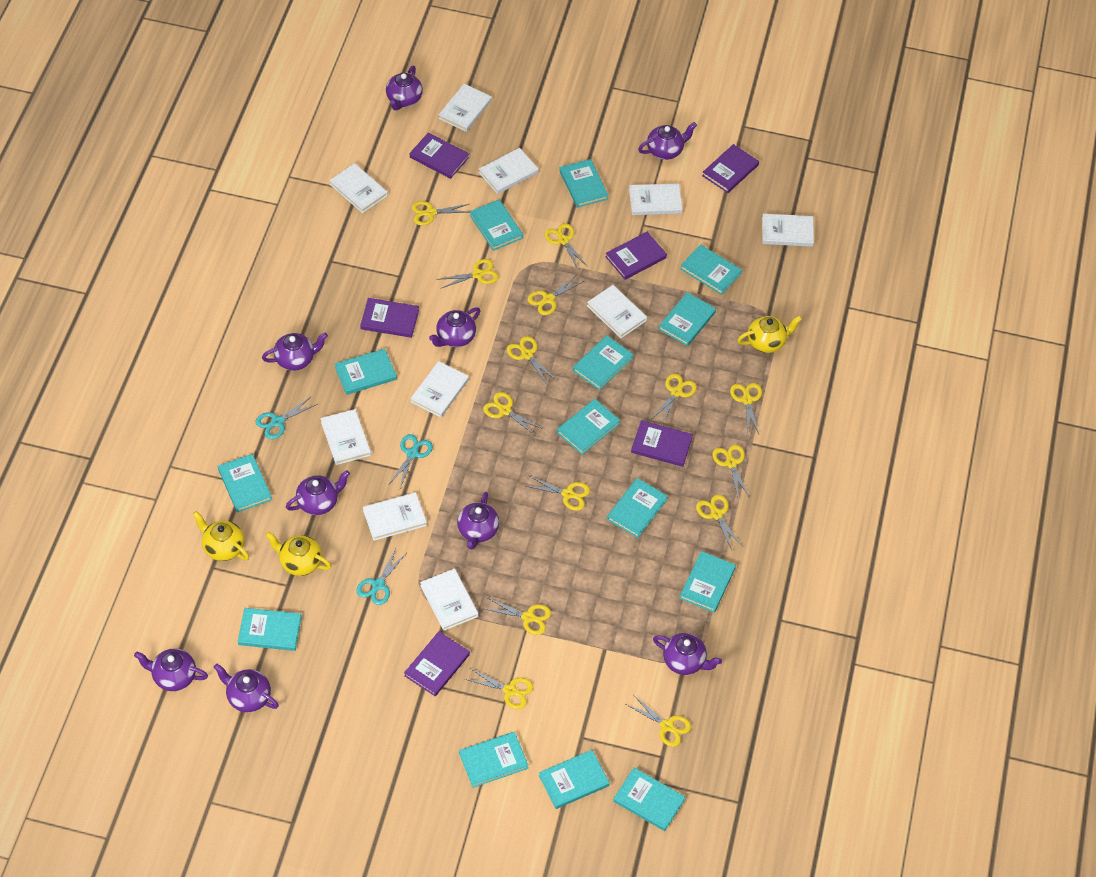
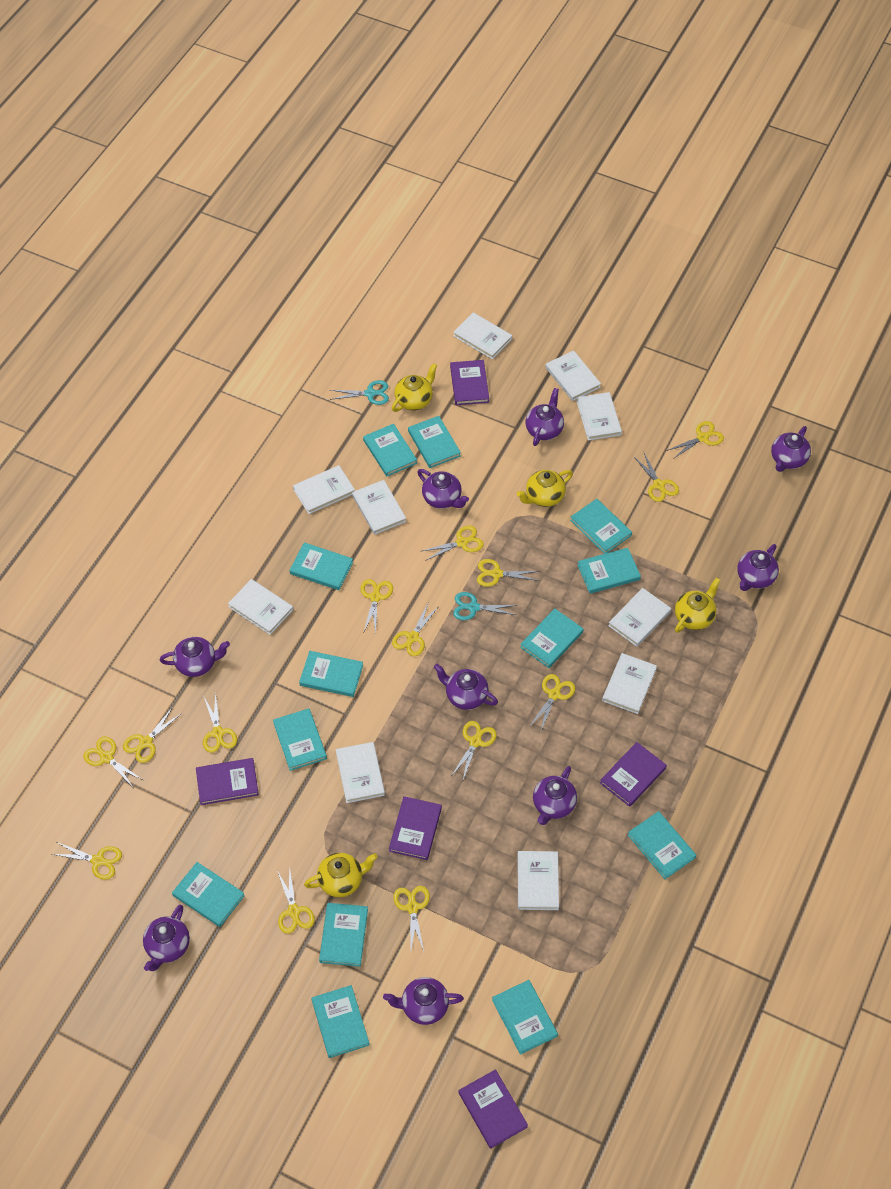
purple book: [360,298,419,338] [404,631,470,696] [410,132,469,179] [606,232,667,280] [631,420,693,467] [702,144,759,193] = 6 -> [196,758,259,805] [389,796,442,860] [450,360,489,405] [458,1069,528,1149] [600,742,667,807] = 5
turquoise book: [218,454,272,512] [238,608,302,651] [335,349,397,395] [459,732,529,788] [470,200,523,251] [539,750,610,809] [557,399,620,455] [559,159,609,208] [573,335,634,390] [607,478,668,538] [613,767,685,831] [658,292,716,346] [680,244,742,295] [680,551,736,613] = 14 -> [172,862,245,927] [273,708,327,771] [290,542,353,590] [299,651,363,697] [311,985,370,1058] [319,903,368,967] [363,424,417,477] [408,416,461,468] [492,980,558,1055] [520,609,584,668] [570,499,632,554] [578,548,641,594] [628,811,696,879] = 13
turquoise scissors: [255,397,318,439] [356,549,406,605] [389,434,433,488] = 3 -> [330,380,389,405] [453,592,517,620] = 2
yellow teapot: [193,511,249,561] [265,532,332,576] [738,316,802,353] = 3 -> [304,853,377,897] [392,363,437,412] [517,470,573,507] [675,577,720,633] = 4

